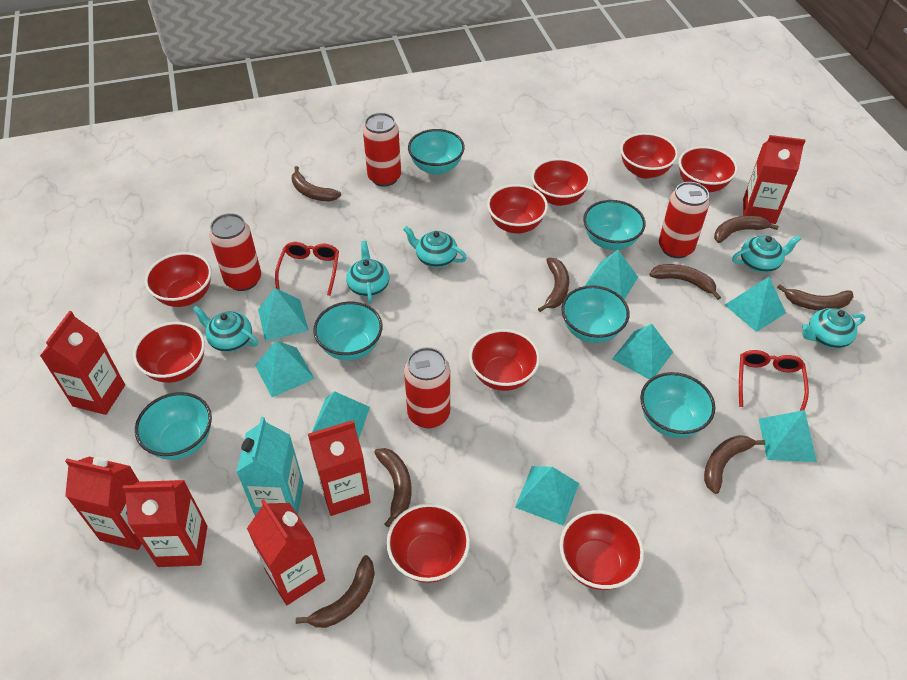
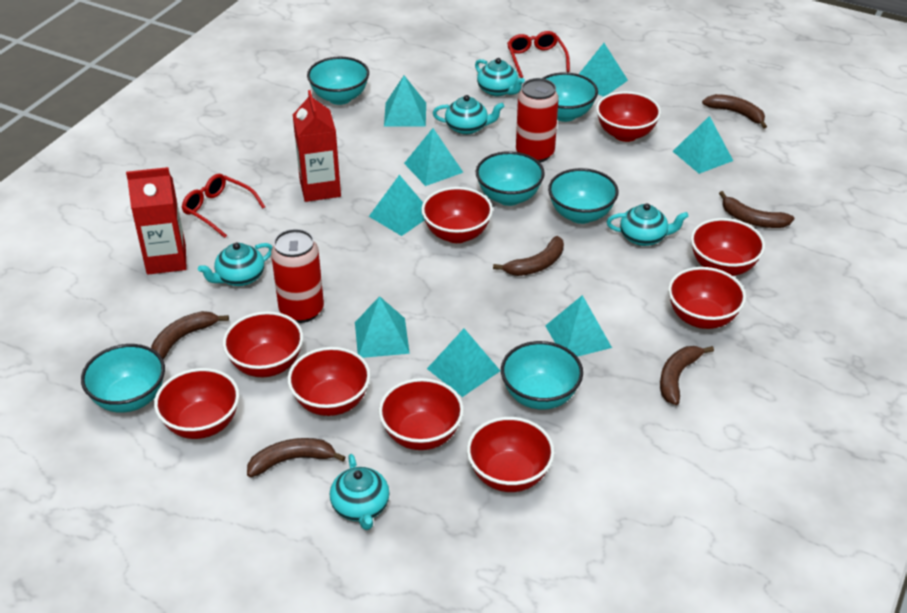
brown banana: [291,166,341,201] [296,555,375,628] [374,448,412,527] [538,258,569,312] [649,264,721,300] [704,435,766,494] [714,216,779,243] [777,285,854,310] = 8 -> [151,311,229,359] [247,438,346,477] [493,236,564,276] [660,346,714,405] [702,94,767,129] [719,191,794,228] = 6
red can: [209,213,261,291] [363,113,401,187] [404,347,450,428] [659,182,710,258] = 4 -> [271,229,324,323] [516,78,559,163] = 2
red carton: [40,311,125,415] [65,457,142,550] [123,480,207,567] [247,499,325,605] [308,420,371,516] [743,135,806,224] = 6 -> [126,167,187,275] [293,90,341,202] = 2
turquoise carton: [236,417,304,516] = 1 -> none = 0

